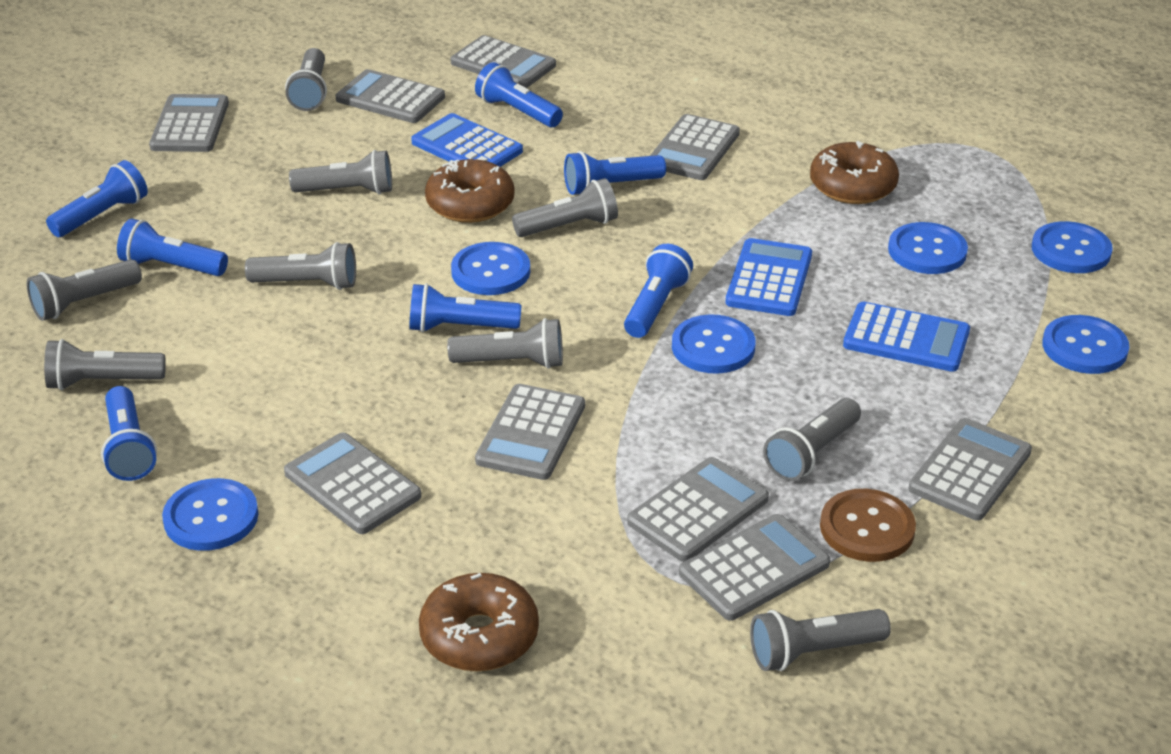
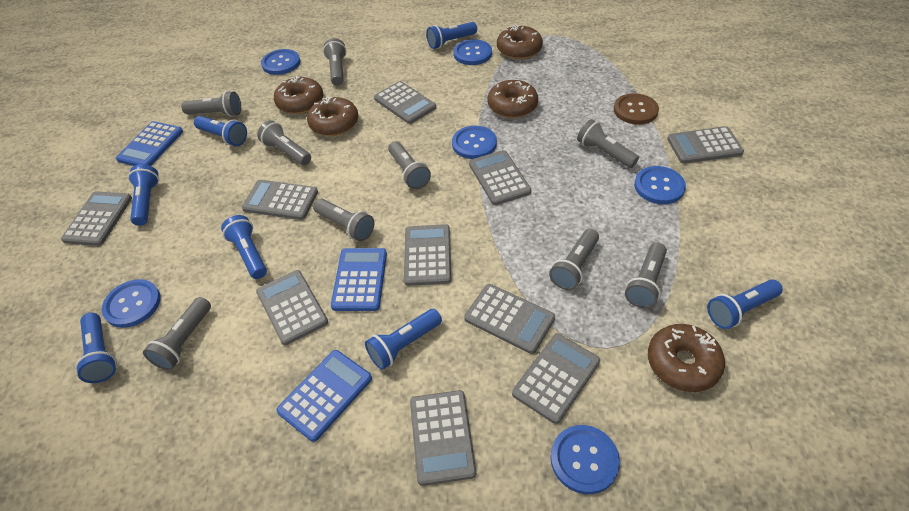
brown donut: [419,573,539,671] [425,159,515,223] [810,141,899,204] = 3 -> [274,76,323,114] [307,96,358,136] [488,80,538,118] [497,25,543,59] [648,324,725,392] = 5
grey calculator: [149,94,229,152] [284,432,421,534] [336,69,445,123] [451,35,556,88] [475,384,585,480] [627,457,769,562] [650,114,740,180] [679,514,830,621] [908,418,1032,520] = 9 -> [61,191,132,246] [242,180,318,220] [256,270,328,345] [374,81,436,124] [404,224,451,286] [410,390,476,486] [464,284,555,354] [469,150,531,205] [512,334,600,424] [667,126,744,164] = 10

